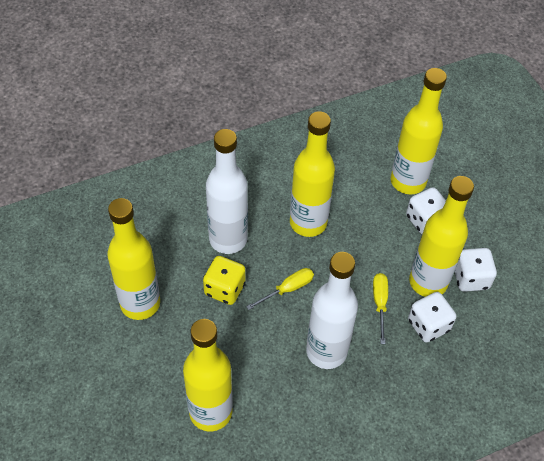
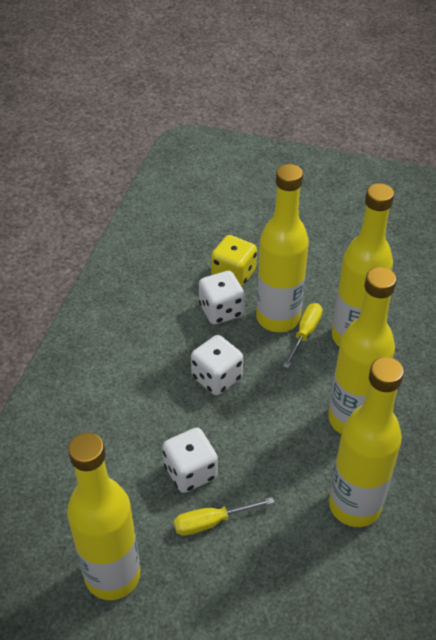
white bottle: [206,129,248,254] [306,252,358,369] = 2 -> none = 0

